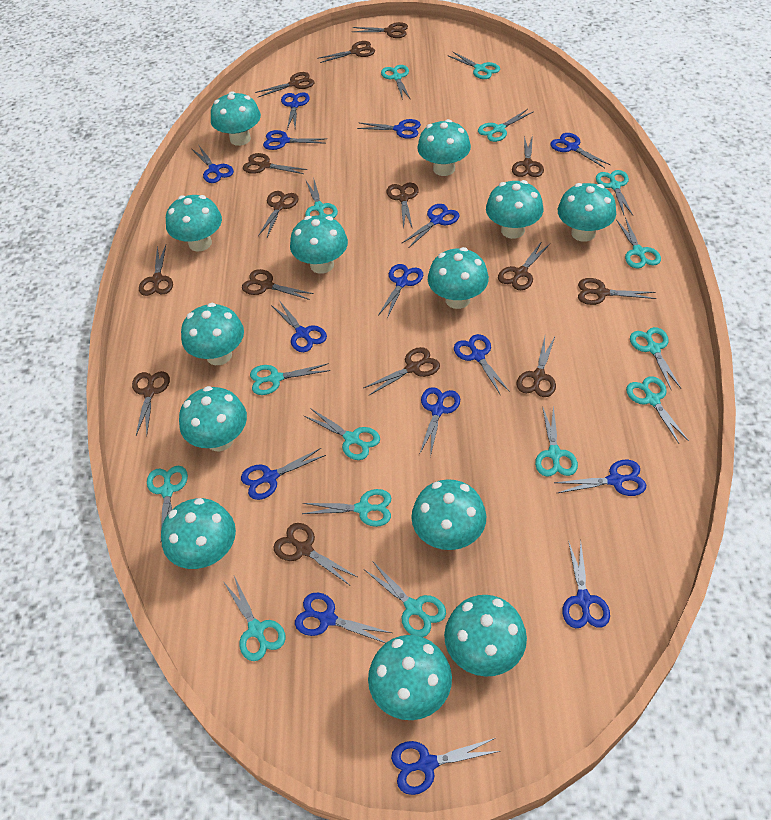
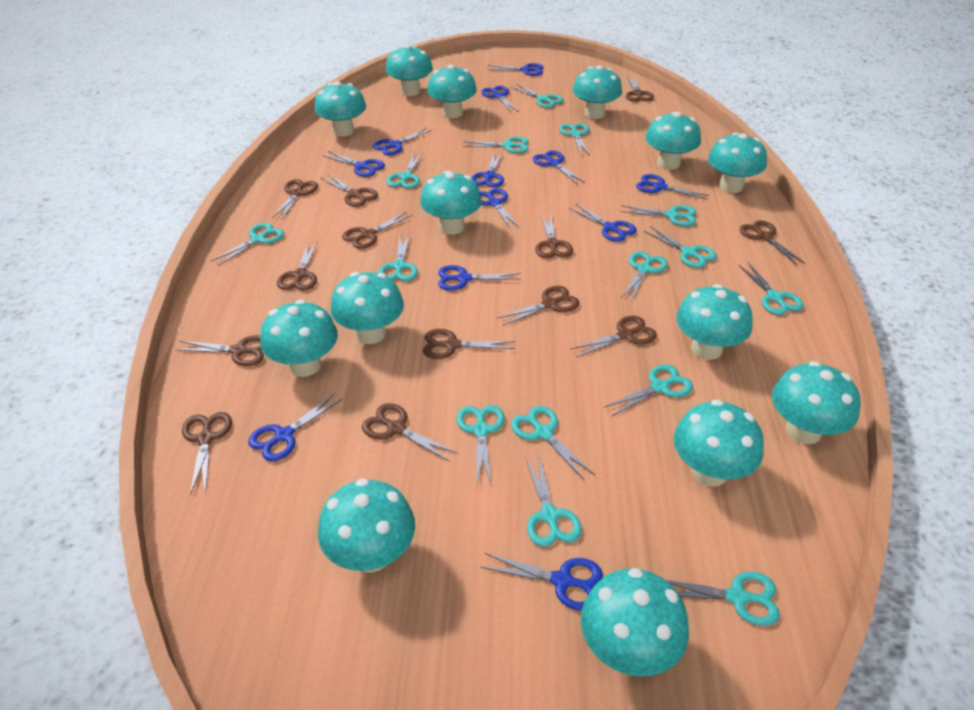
blue scissors: [192,146,234,183] [241,448,326,500] [263,130,326,150] [271,300,327,352] [281,92,310,129] [295,593,392,643] [357,119,421,139] [378,264,423,319] [391,738,500,795] [402,204,459,247] [419,387,460,457] [454,334,510,394] [550,133,611,168] [554,460,646,496] [562,540,610,628] = 15 -> [248,394,342,461] [323,151,385,177] [373,128,432,155] [438,265,521,291] [471,152,504,188] [480,188,519,228] [480,553,603,611] [481,86,519,113] [487,63,544,76] [533,150,585,184] [569,204,637,242] [636,174,710,200] = 12
brown scissors: [132,371,170,435] [139,245,173,296] [242,269,314,300] [243,153,307,174] [255,72,314,97] [258,191,299,237] [273,523,357,585] [317,41,375,63] [352,22,408,38] [363,347,440,395] [386,183,419,229] [498,241,550,290] [512,135,544,177] [517,337,556,397] [578,278,656,305] = 15 -> [176,335,264,366] [182,412,232,495] [272,179,318,220] [277,241,318,291] [321,174,378,207] [342,212,412,249] [362,403,458,462] [423,329,515,359] [496,286,580,326] [535,214,573,258] [571,316,657,358] [626,75,654,102] [740,220,806,266] = 13
turquoise mushroom: [161,498,236,569] [166,195,222,252] [179,386,247,452] [181,303,244,365] [211,91,261,146] [290,215,348,274] [368,635,452,720] [411,479,486,550] [417,119,471,176] [428,247,489,309] [444,595,527,677] [486,180,543,239] [558,183,616,242] = 13 -> [260,300,338,377] [315,81,366,137] [318,478,415,573] [331,272,404,344] [386,44,433,96] [420,171,482,235] [427,65,477,118] [572,65,622,119] [581,568,689,677] [645,112,701,170] [674,400,764,487] [676,284,753,360] [708,133,767,193] [772,361,860,444] = 14

